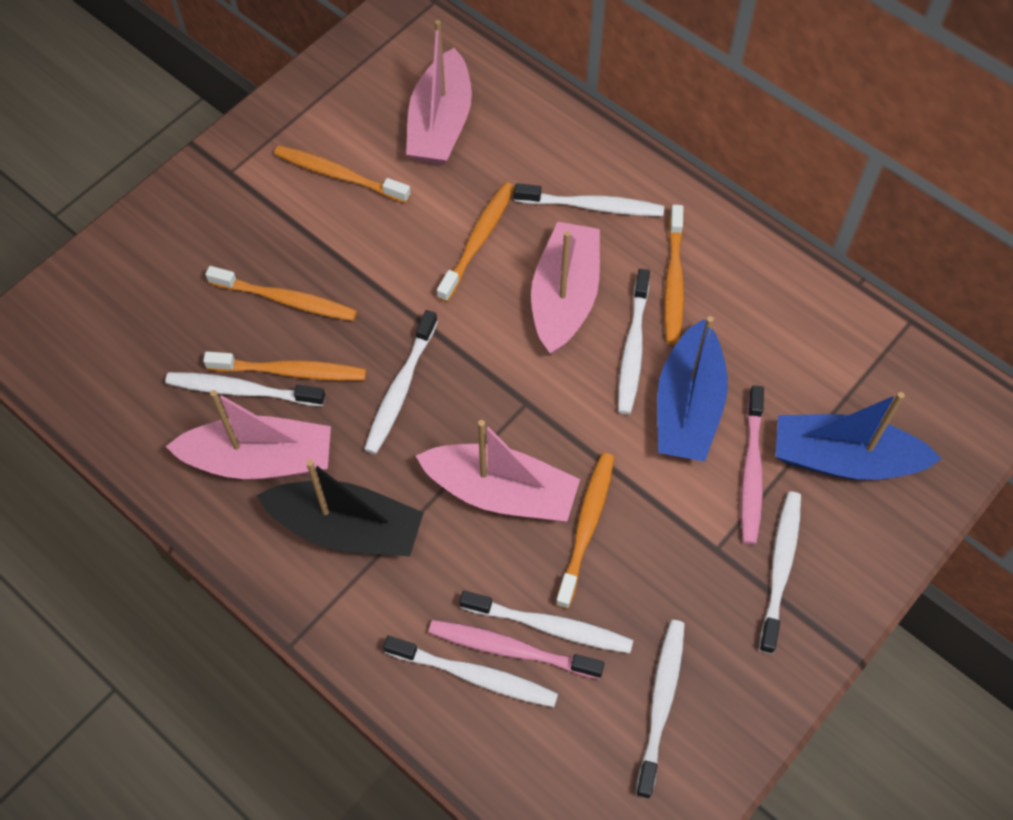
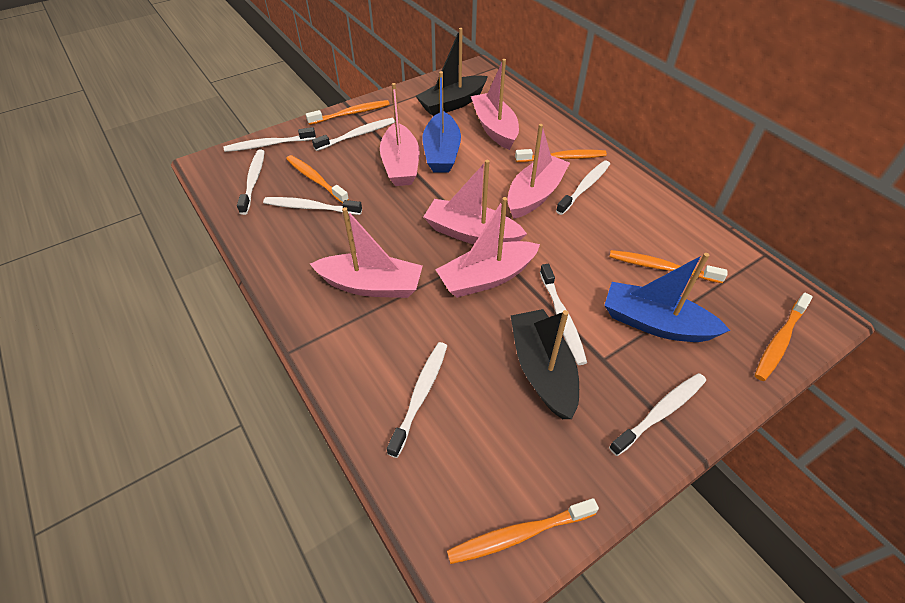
black boat: [257,459,424,557] = 1 -> [416,28,488,116] [511,309,579,419] = 2
pink boat: [166,390,331,479] [406,20,472,165] [416,420,580,522] [531,222,600,355] = 4 -> [310,207,423,298] [380,83,420,186] [423,160,527,244] [435,197,540,298] [471,59,519,150] [507,124,570,219] = 6
pink toothbrush: [428,620,605,679] [741,385,764,544] = 2 -> none = 0

